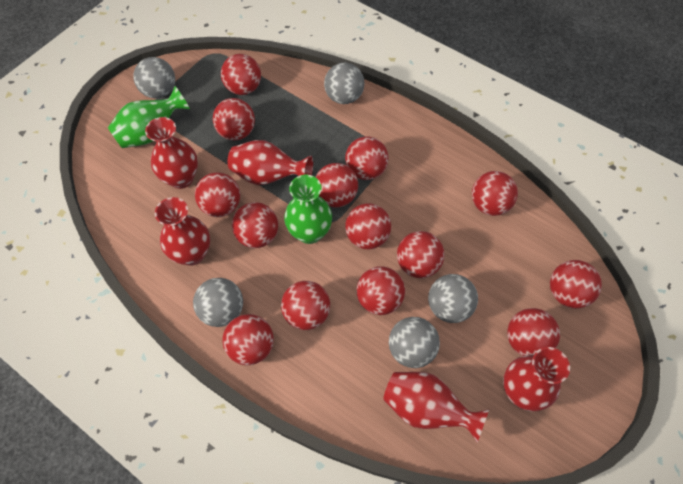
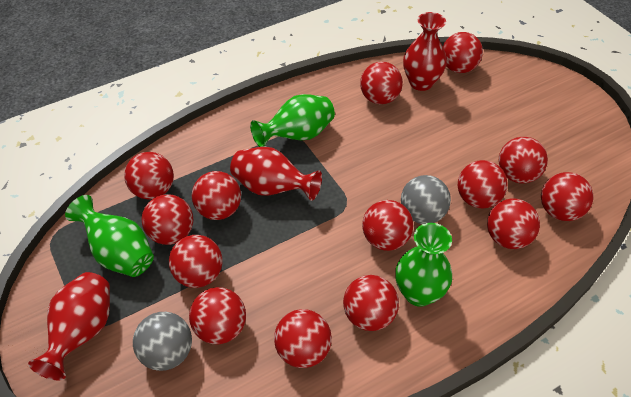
green vase: [108,86,190,148] [284,175,332,244] = 2 -> [65,195,154,277] [250,94,335,147] [395,223,452,307] = 3
grey ball: [133,57,175,98] [193,278,243,327] [324,63,364,104] [389,317,440,368] [428,274,478,323] = 5 -> [133,312,192,371] [401,175,451,224] = 2
red vase: [145,117,198,189] [155,197,210,266] [228,140,313,185] [383,372,489,443] [503,347,570,411] = 5 -> [28,272,110,380] [230,146,322,201] [403,12,447,91] = 3

